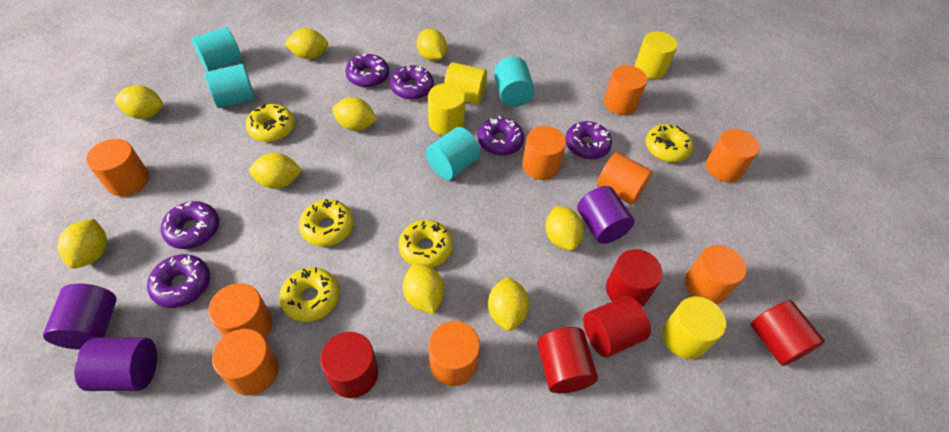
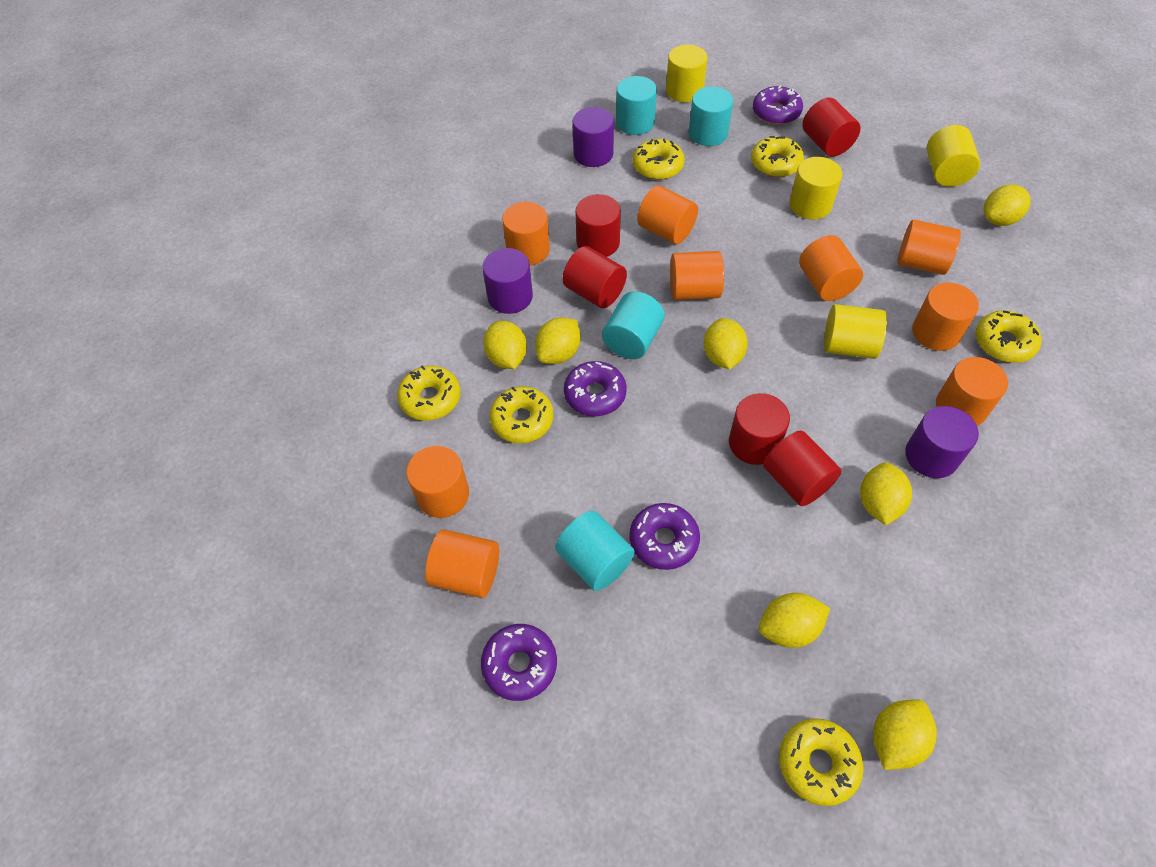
purple donut: [147,254,210,308] [161,201,219,249] [345,53,389,88] [390,65,434,100] [478,116,524,155] [565,121,612,159] = 6 -> [481,624,557,701] [564,361,627,416] [629,503,700,570] [753,86,803,125] = 4
yellow donut: [246,104,295,142] [279,267,340,322] [299,199,354,246] [398,220,453,268] [646,124,693,162] = 5 -> [397,365,461,421] [490,386,554,443] [633,139,685,180] [751,136,804,177] [779,718,864,806] [976,310,1042,363] = 6
yellow lemon: [58,219,107,269] [115,85,163,119] [249,153,302,189] [285,28,328,59] [332,97,377,131] [403,264,444,314] [417,29,447,61] [488,277,529,331] [545,206,584,251] = 9 -> [483,321,527,369] [535,317,581,364] [704,318,748,369] [759,593,830,648] [860,462,912,525] [873,699,937,770] [983,185,1031,226] = 7

